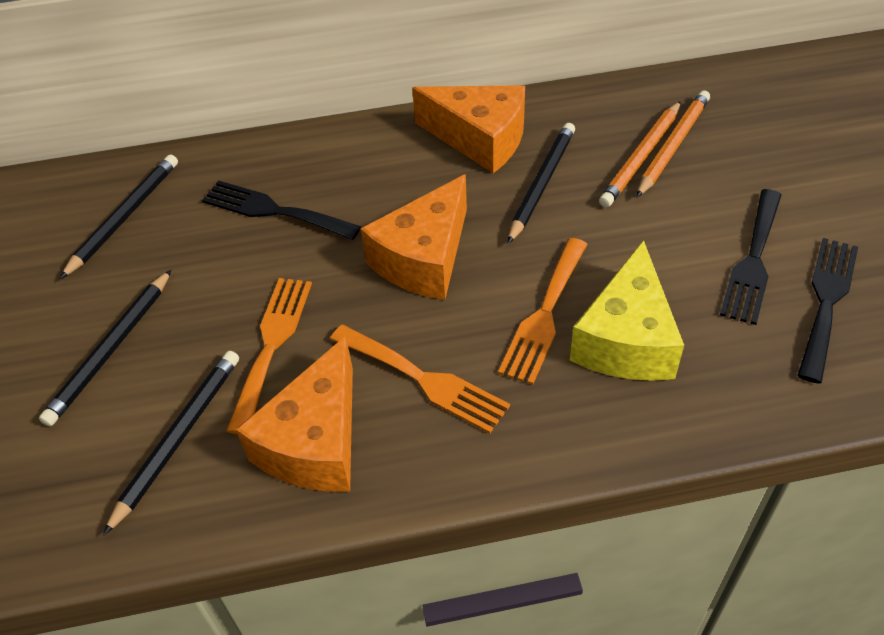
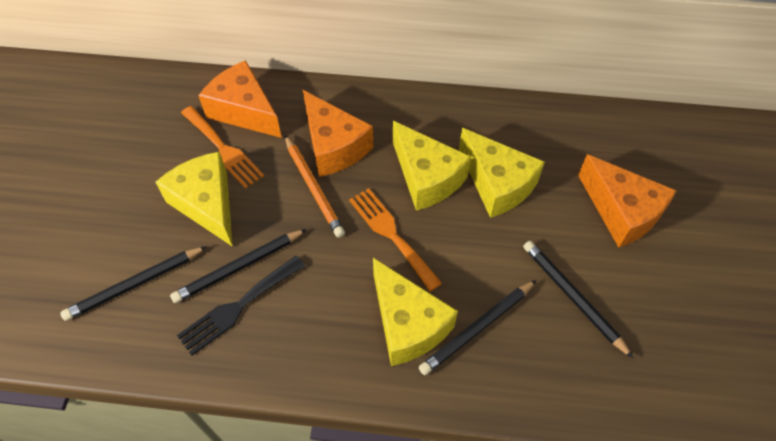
black fork: [202,181,361,240] [720,189,781,325] [797,238,858,384] = 3 -> [177,256,305,356] = 1
orange fork: [226,278,312,435] [330,325,510,434] [498,238,588,385] = 3 -> [181,106,264,189] [349,188,442,291] = 2
orange pencil: [599,101,681,208] [636,91,710,198] = 2 -> [285,135,345,238] = 1
yellow cheese: [570,240,684,381] = 1 -> [155,152,233,247] [373,258,458,366] [393,121,471,211] [459,128,545,218] = 4

